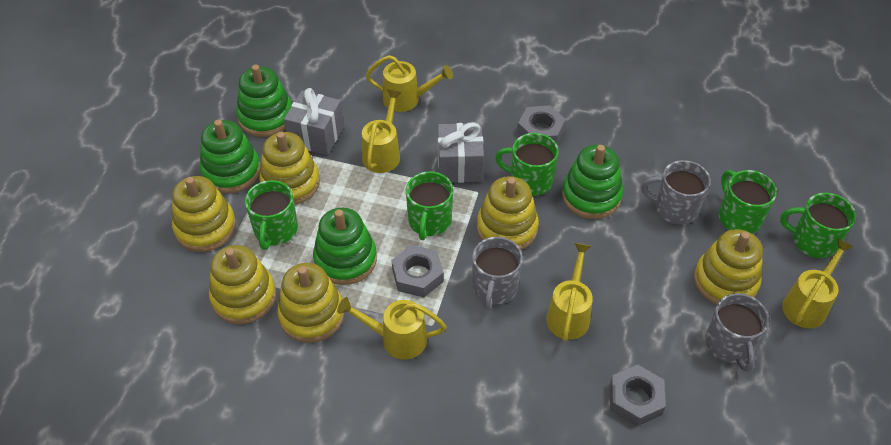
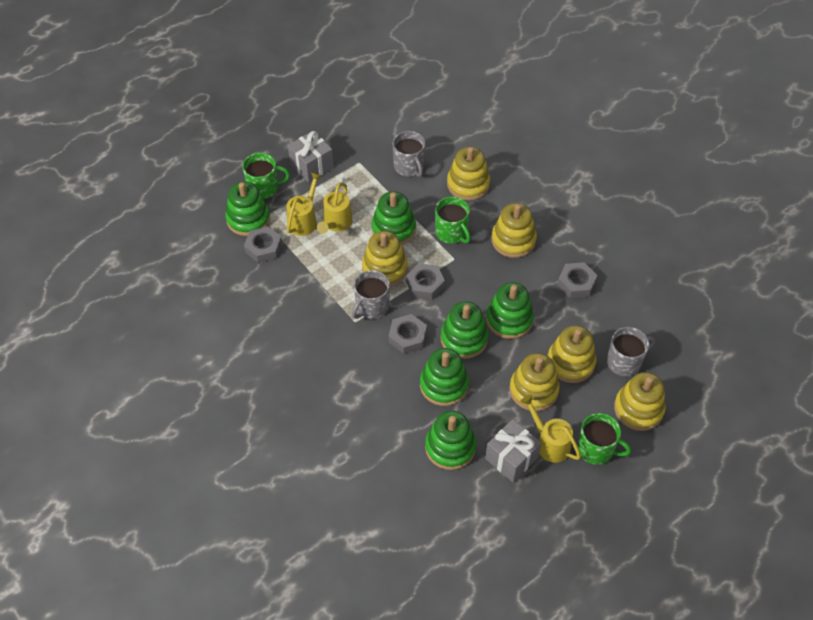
green mug: [245,180,298,250] [406,171,453,240] [495,133,559,196] [719,170,777,234] [780,193,856,258] = 5 -> [242,153,290,199] [435,197,471,244] [577,413,631,465] = 3
green stacking toy: [200,120,260,193] [236,65,292,137] [313,208,377,285] [562,145,623,219] = 4 -> [225,182,270,236] [371,191,416,245] [420,348,469,406] [425,411,476,470] [440,301,488,359] [486,282,534,339] = 6
grey nut: [392,245,444,297] [517,105,566,144] [610,365,666,427] = 3 -> [244,226,282,263] [388,314,427,354] [406,263,445,300] [557,262,597,298] = 4
yellow watering can: [337,297,447,360] [362,89,402,173] [366,55,453,112] [546,243,593,341] [782,238,853,328] = 5 -> [286,172,322,236] [317,183,353,234] [520,395,581,463] = 3

